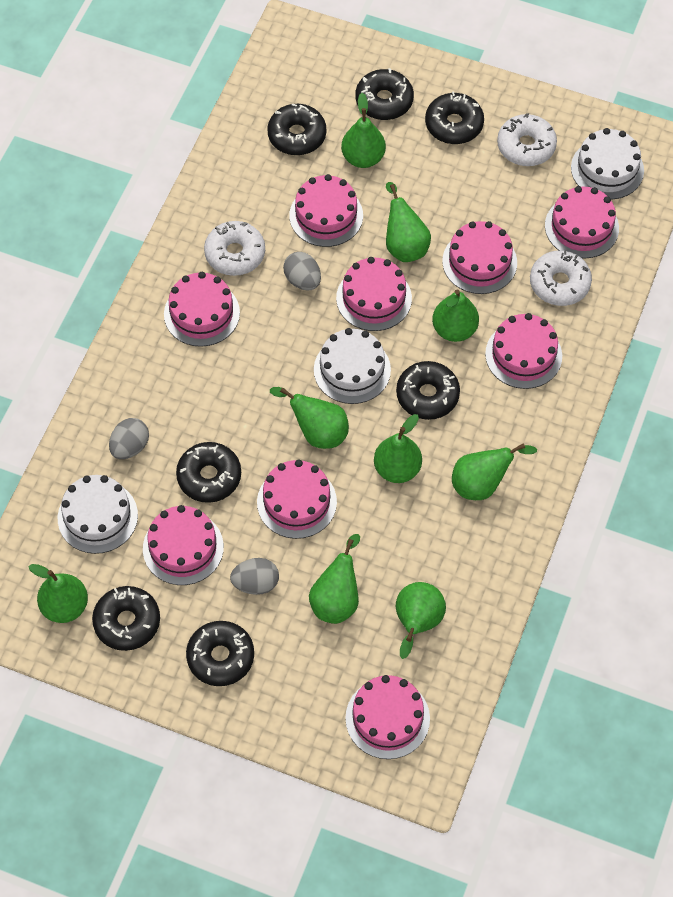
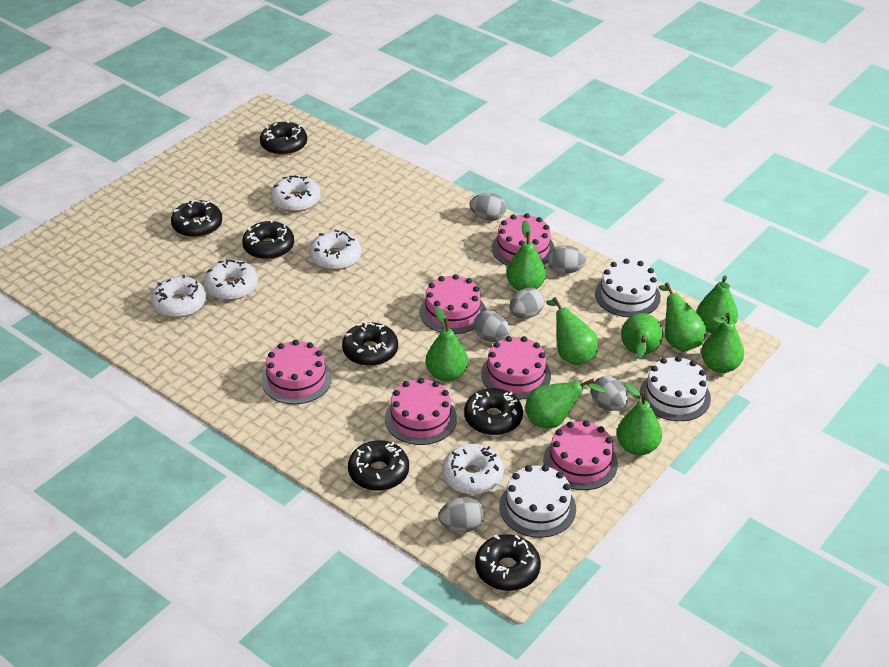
grey egg: [109,418,149,459] [230,558,279,595] [283,252,321,290] = 3 -> [438,497,485,532] [470,193,506,221] [473,310,511,342] [510,287,544,319] [548,245,586,274] [591,376,628,411] = 6
pink cake: [143,505,224,585] [164,272,240,347] [257,460,337,539] [289,174,363,247] [336,257,412,331] [345,675,430,759] [442,221,517,294] [485,313,562,389] [545,186,619,259] = 9 -> [261,340,332,404] [385,378,457,445] [420,274,486,334] [481,336,551,400] [492,213,555,266] [543,420,618,490] = 6
white donut: [204,221,265,276] [497,113,557,166] [530,250,592,306] = 3 -> [151,275,206,318] [204,260,258,300] [271,175,321,212] [309,230,361,270] [442,444,504,495] = 5

